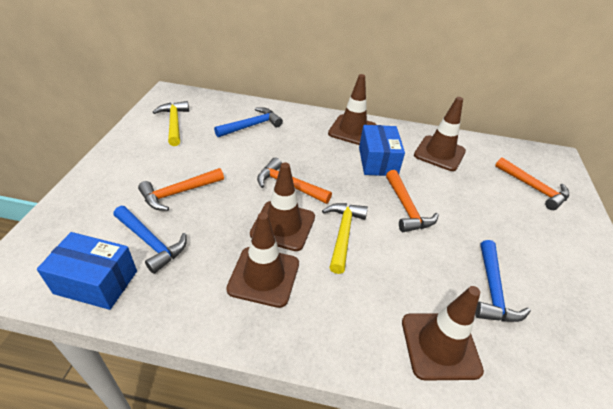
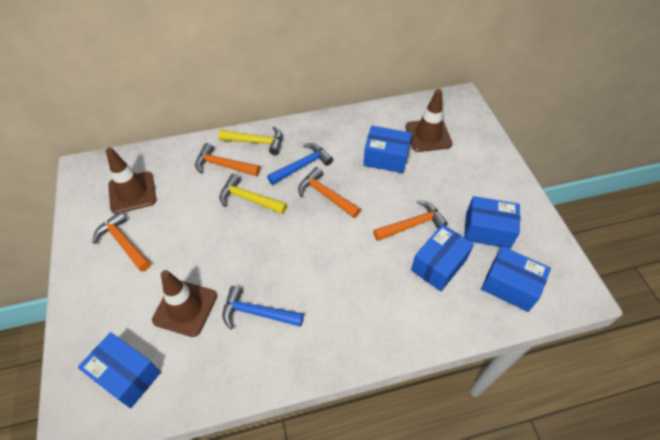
blue box: [37,232,137,310] [359,125,405,176] = 2 -> [78,332,161,408] [363,126,412,173] [411,224,474,291] [464,196,520,249] [481,246,551,312] = 5
blue hammer: [114,206,187,274] [214,107,283,137] [475,240,531,322] = 3 -> [223,286,304,329] [267,143,333,185] = 2
brown traffic cone: [226,212,299,308] [250,162,315,251] [328,74,376,145] [402,286,484,381] [414,97,466,171] = 5 -> [106,148,156,214] [152,270,217,337] [405,89,452,152] = 3

